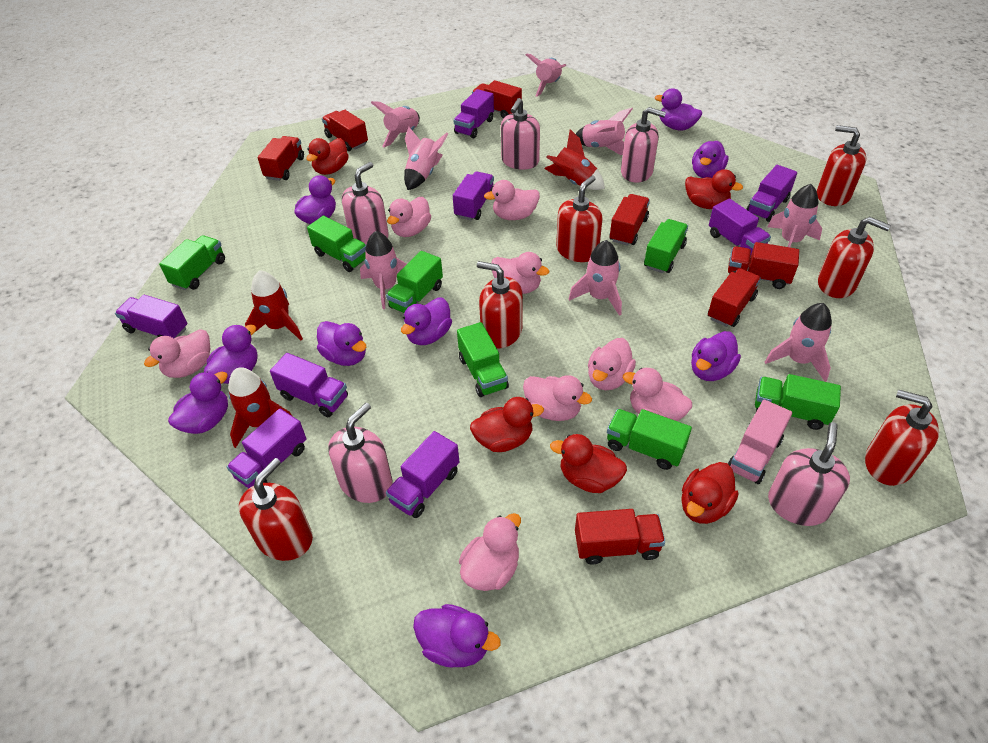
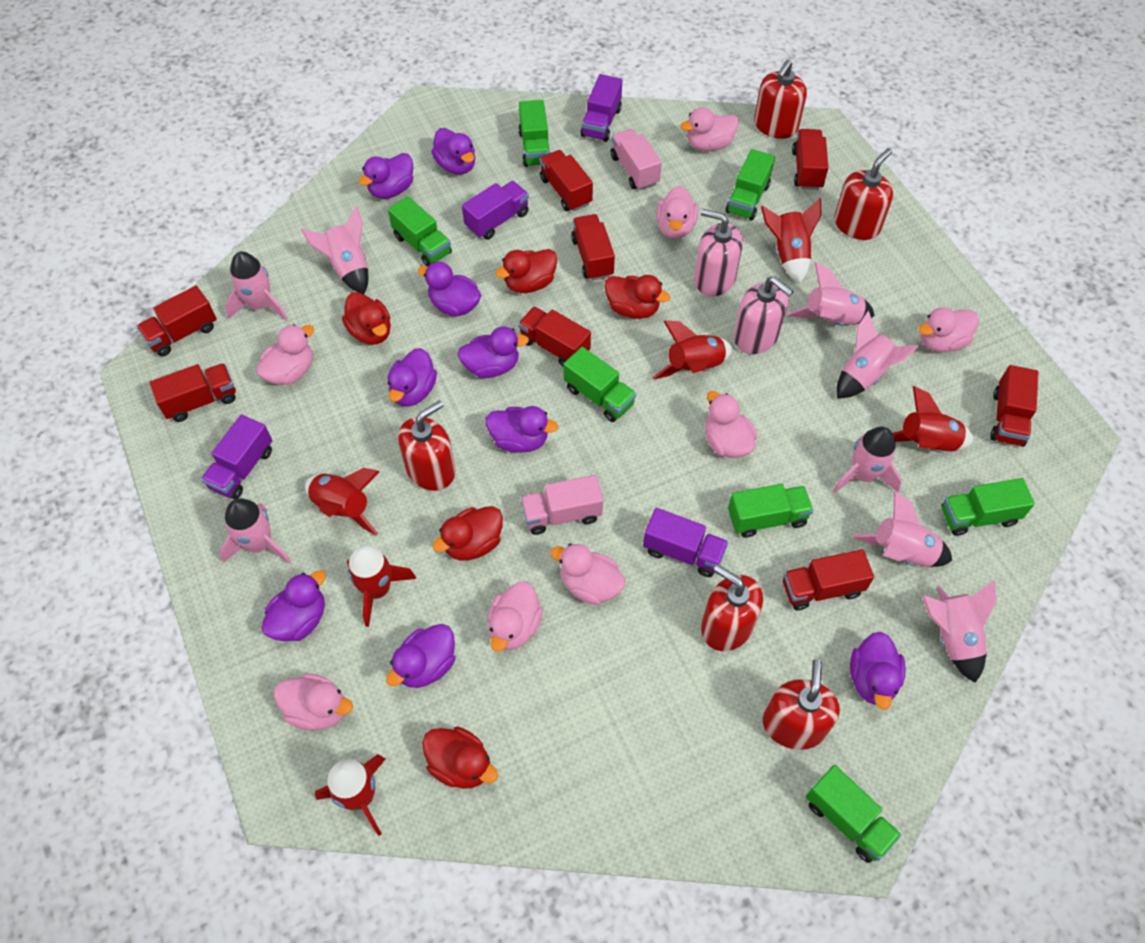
pink soap dispenser: [328,403,393,503] [342,162,389,245] [501,98,540,170] [621,107,666,183] [768,422,850,526] = 5 -> [694,209,743,296] [734,277,794,354] = 2
pink truck: [727,400,792,484] = 1 -> [521,475,603,535] [610,129,662,190] = 2
purple truck: [115,295,187,338] [227,409,306,488] [270,353,348,417] [386,431,459,518] [453,89,494,138] [453,171,494,221] [709,199,771,256] [746,165,797,222] = 8 -> [201,415,272,499] [462,181,529,240] [580,74,622,142] [643,508,729,577] = 4
red rocket: [228,367,292,448] [245,270,303,340] [544,129,605,190] = 3 -> [305,468,380,535] [315,754,385,836] [347,545,416,627] [652,320,733,380] [761,198,821,284] [893,386,974,453] = 6
red soap dispenser: [239,458,313,561] [477,261,523,348] [556,176,603,262] [817,125,866,206] [818,217,891,298] [865,389,939,486] = 6 -> [398,400,455,491] [701,564,763,651] [754,60,807,139] [763,659,840,750] [834,148,893,240] = 5
red truck: [257,136,304,181] [322,110,368,151] [472,80,522,119] [575,509,665,565] [609,194,650,246] [708,268,761,327] [728,242,799,289] = 7 -> [137,286,217,356] [150,363,236,422] [518,307,591,367] [540,150,593,211] [571,214,615,281] [783,549,874,611] [792,129,828,190] [990,365,1039,447] = 8

